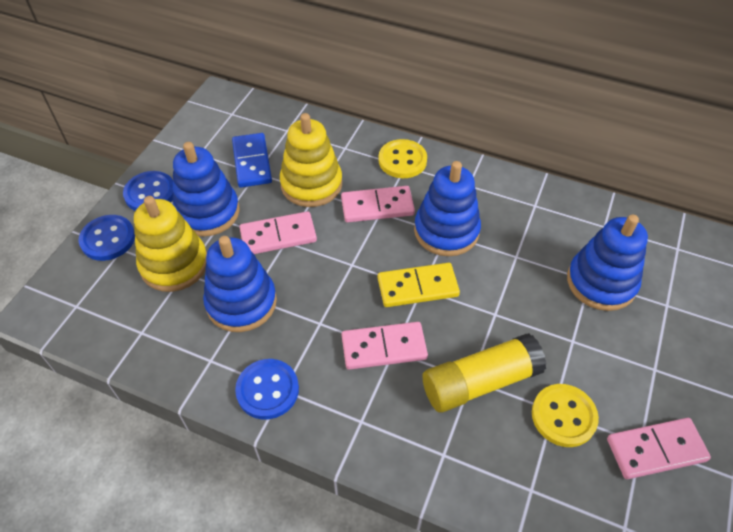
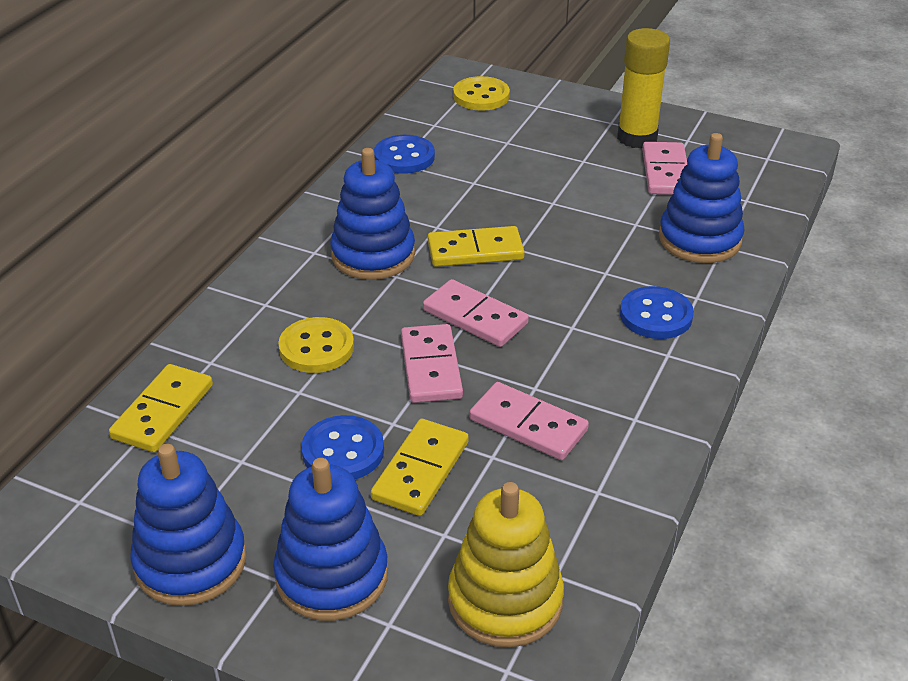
blue domino: [232,133,272,188] = 1 -> none = 0
yellow domino: [378,263,460,307] = 1 -> [109,364,213,452] [371,419,469,516] [428,226,525,267] = 3
yellow stacking toy: [134,196,207,292] [280,113,342,207] = 2 -> [448,482,564,647] = 1

